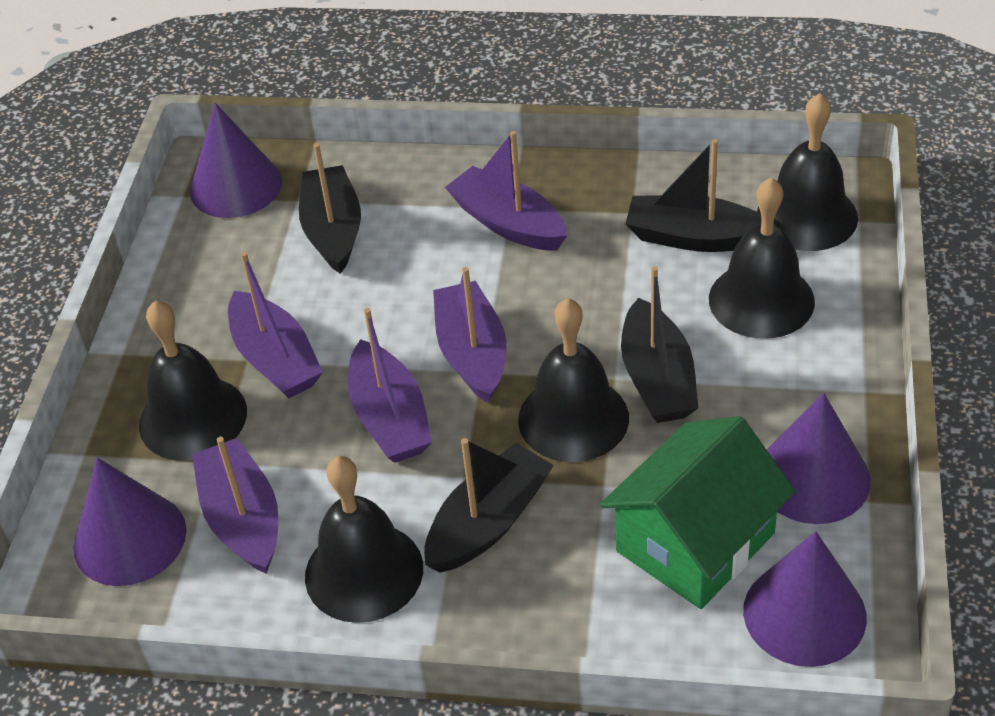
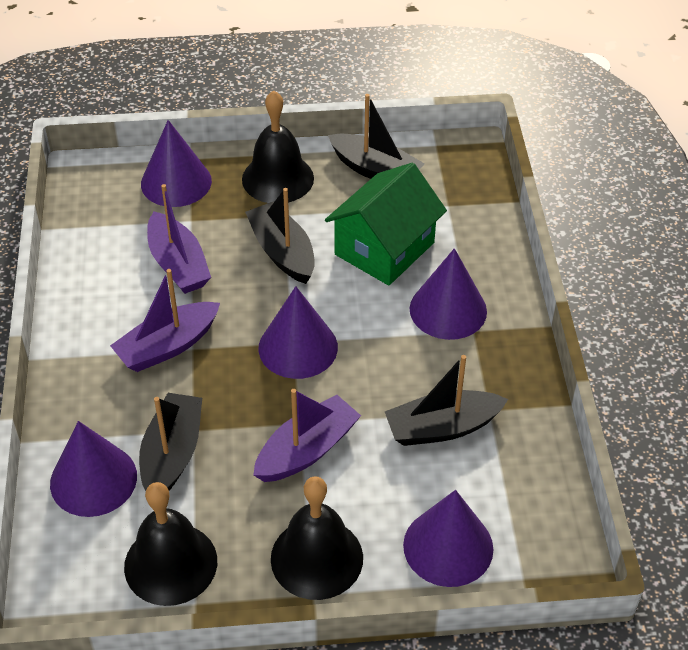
black bell: [139,300,247,461] [305,456,423,623] [518,298,629,462] [709,177,815,339] [757,93,858,251] = 5 -> [124,482,217,606] [242,90,314,203] [271,476,363,600] = 3
purple boat: [192,437,278,574] [228,252,323,399] [348,308,432,463] [433,267,507,403] [445,131,567,251] = 5 -> [110,269,220,372] [147,184,211,294] [253,389,361,482] = 3
purple cone: [73,458,187,586] [190,103,282,218] [743,531,867,667] [767,393,871,524] = 4 -> [50,421,137,517] [141,120,212,207] [258,286,338,379] [403,490,493,587] [409,248,487,340] = 5

